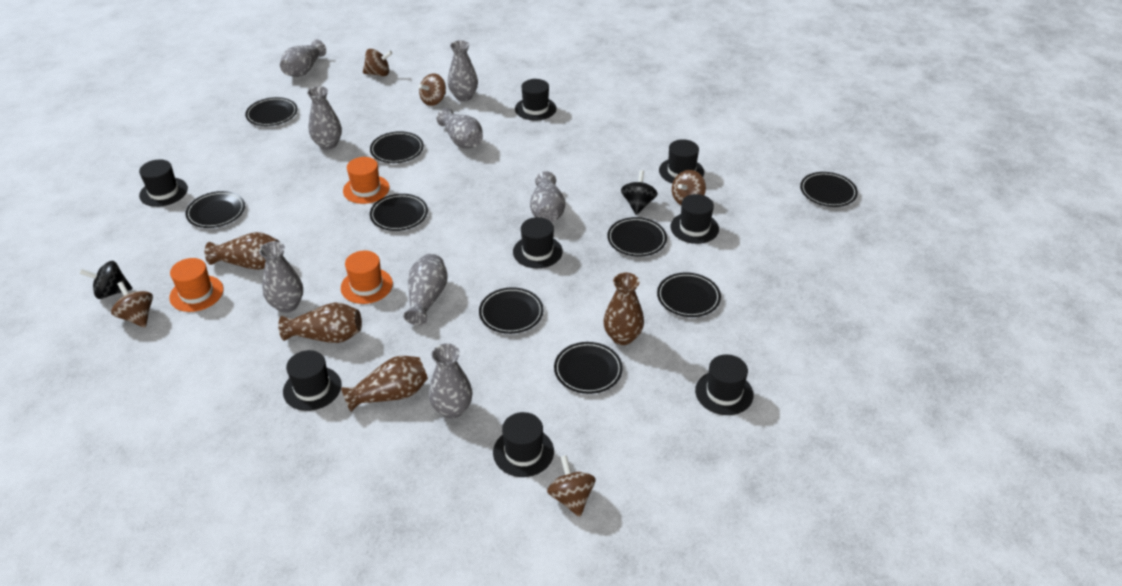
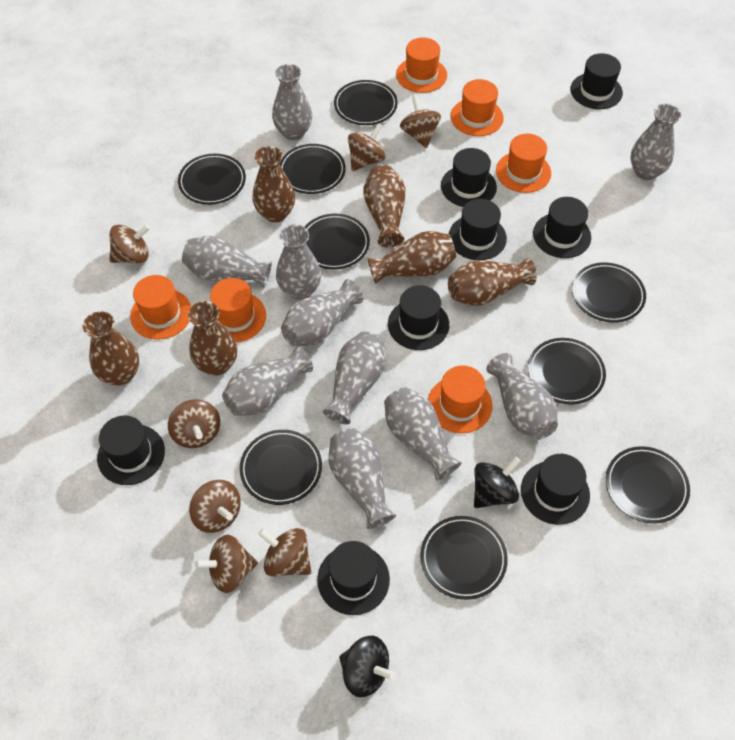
brown spinning top: [111,282,153,328] [363,49,392,76] [418,73,446,106] [547,455,596,517] [672,170,706,205] = 5 -> [109,224,150,263] [168,399,220,448] [189,480,240,533] [195,535,258,593] [258,528,311,577] [348,123,386,171] [400,95,441,148] = 7
brown vase: [205,232,280,270] [278,303,362,343] [341,356,428,412] [603,273,644,345] = 4 -> [83,311,139,386] [188,301,237,375] [253,146,295,223] [363,165,405,247] [367,231,456,284] [448,258,537,306] = 6
grey vase: [259,241,303,313] [280,40,326,77] [307,86,342,150] [403,254,448,326] [429,343,473,419] [437,108,483,149] [448,40,478,101] [530,171,565,223] = 8 -> [182,235,272,288] [222,346,313,416] [272,64,312,140] [276,224,321,300] [281,279,363,347] [322,331,386,425] [329,428,396,529] [384,387,462,481] [486,353,558,440] [631,104,681,180] = 10
orange hat: [169,258,223,312] [341,250,393,304] [343,157,390,204] = 3 -> [130,275,191,340] [210,278,266,342] [396,37,447,93] [428,365,493,433] [451,79,504,136] [496,134,551,193] = 6

